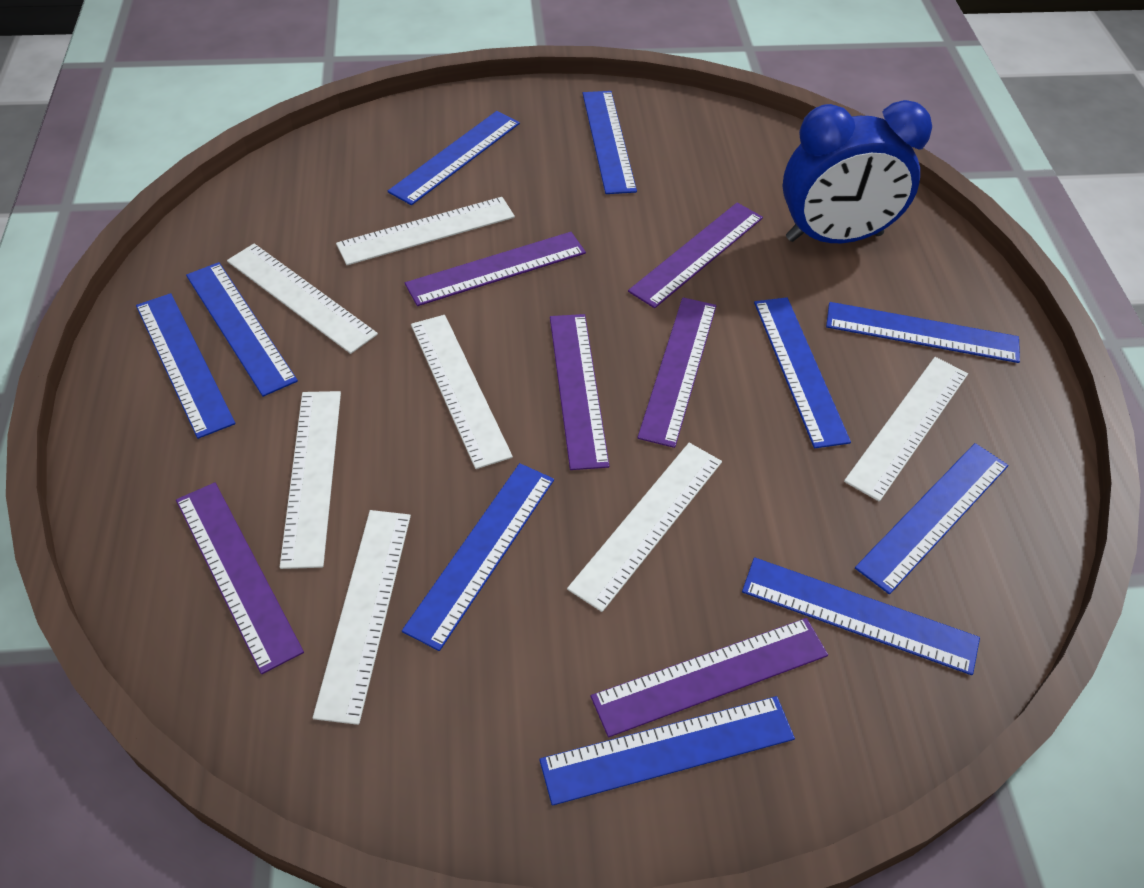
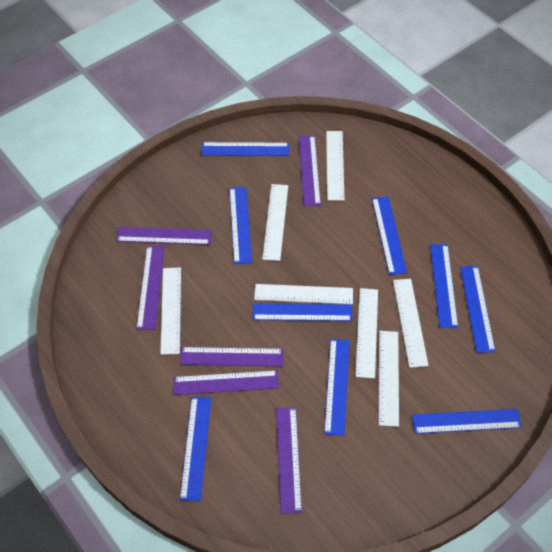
blue clock: [783,100,932,243] = 1 -> none = 0
blue ruler: [136,293,236,439] [186,262,298,397] [388,111,520,205] [402,463,554,651] [539,696,795,806] [583,91,637,194] [742,557,980,675] [754,297,851,448] [826,302,1020,363] [855,443,1008,594] = 10 -> [180,396,211,502] [201,142,289,156] [229,187,252,264] [252,304,352,321] [324,339,350,436] [372,196,407,275] [412,409,522,434] [430,244,458,328] [460,266,496,353] = 9

